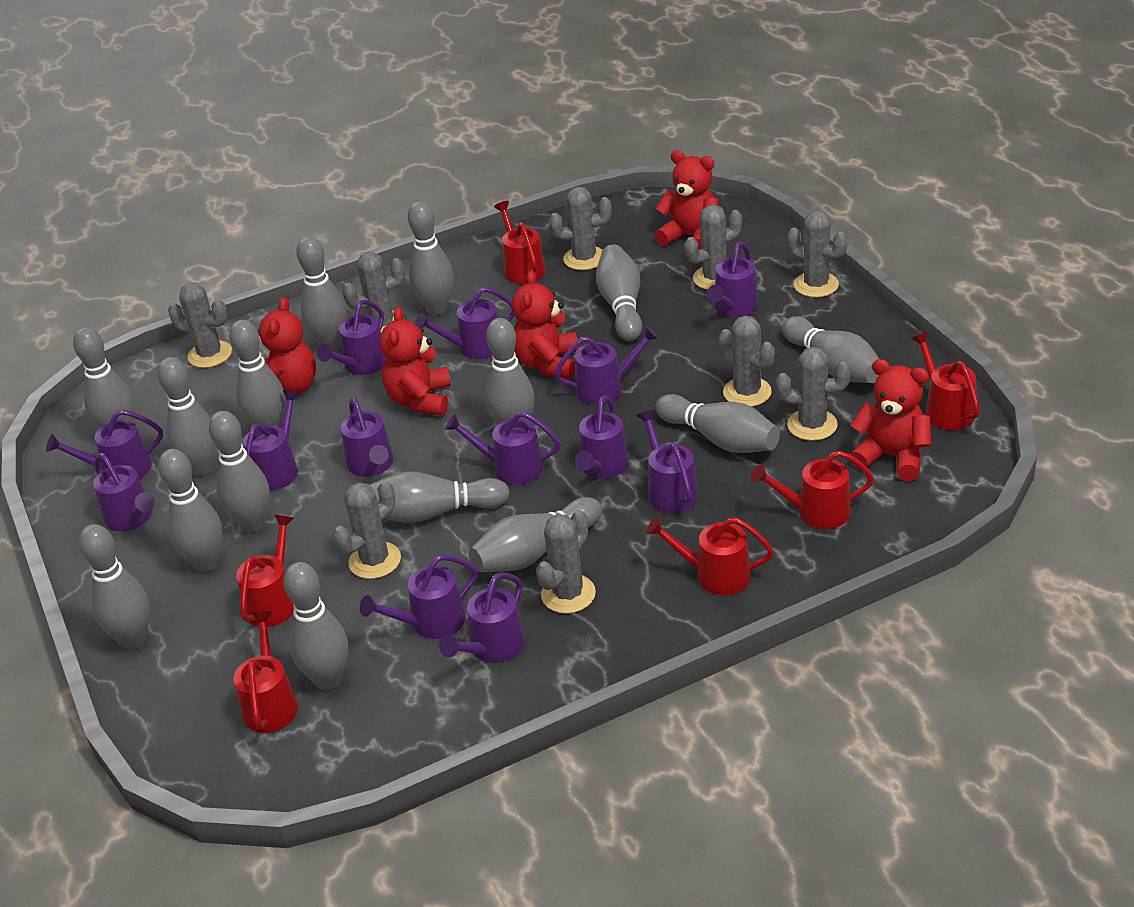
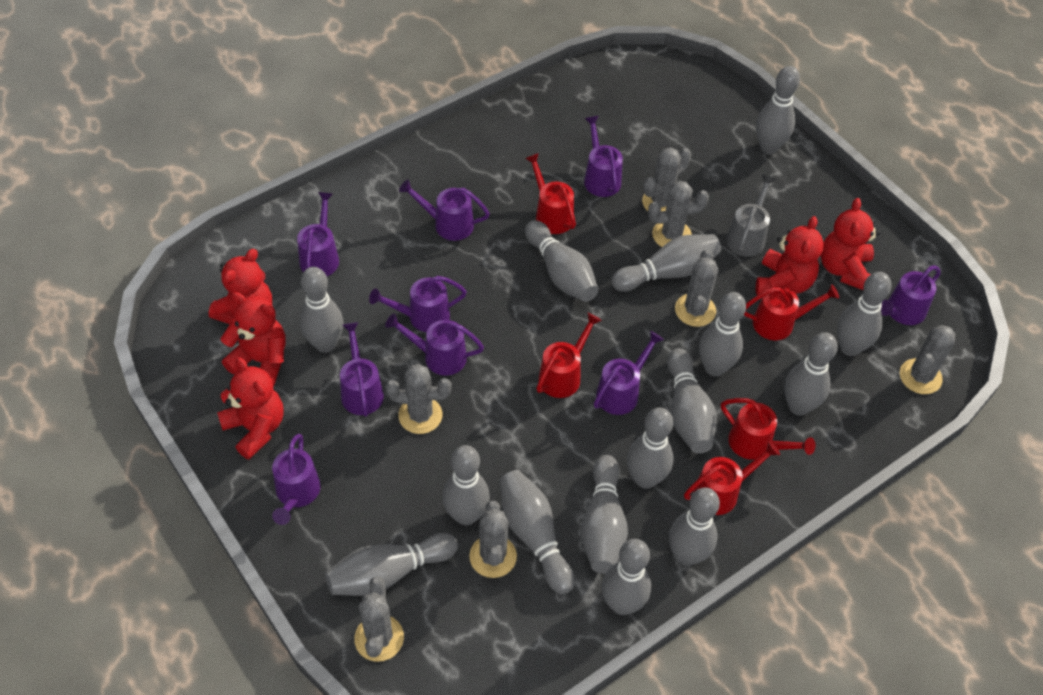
grey cactus: [168,283,232,368] [333,481,401,579] [342,252,405,332] [536,510,596,614] [549,187,612,270] [684,205,742,290] [719,315,775,407] [776,347,851,441] [787,211,847,297] = 9 -> [354,576,404,662] [385,364,452,434] [469,501,517,578] [642,147,691,211] [648,181,709,247] [675,249,718,327] [900,325,956,394] = 7
grey watering can: none = 0 -> [726,174,776,257] = 1
purple watering can: [46,410,163,479] [93,453,155,531] [243,390,301,490] [317,300,387,375] [341,397,394,477] [360,555,478,639] [415,287,514,359] [439,572,525,663] [445,412,561,485] [555,326,659,405] [575,396,629,479] [636,409,698,513] [707,242,758,317] = 13 -> [272,434,321,525] [297,192,339,276] [340,322,384,417] [369,276,467,332] [385,313,484,376] [399,180,490,241] [584,116,623,197] [594,331,664,415] [881,265,941,325] = 9
red watering can: [233,611,298,733] [236,515,294,627] [494,201,546,284] [646,517,774,595] [751,450,874,529] [911,332,980,430] = 6 -> [525,153,576,234] [536,313,602,398] [684,441,780,515] [721,398,815,460] [744,284,839,340] = 5

